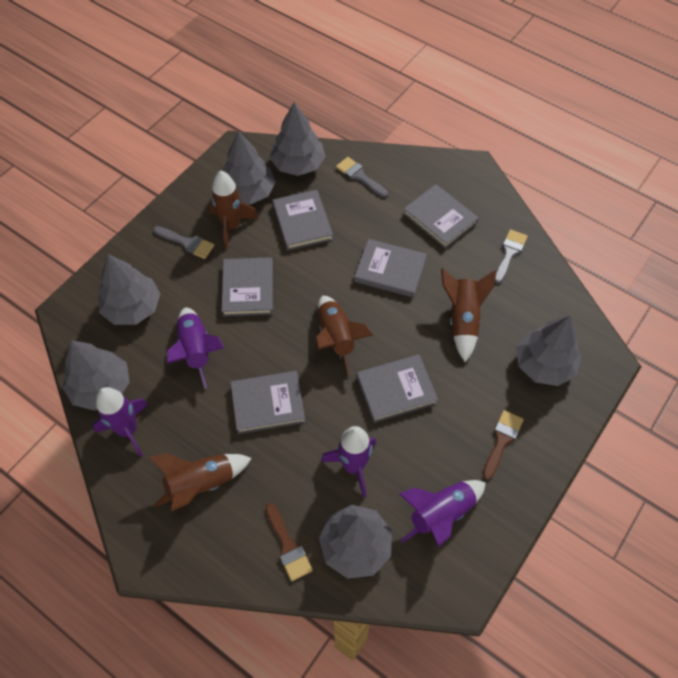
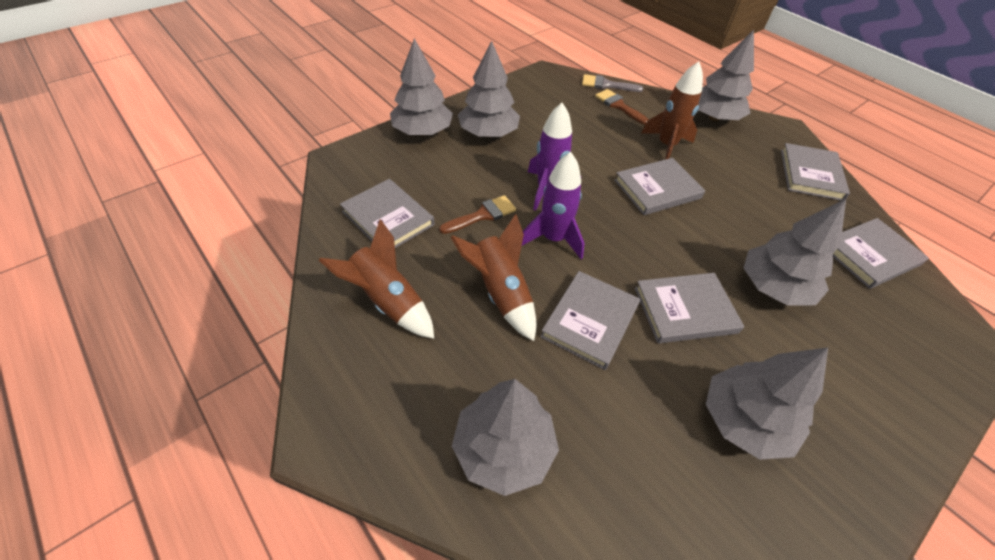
brown rocket: [148,454,252,512] [210,170,259,249] [316,296,373,376] [441,268,496,362] = 4 -> [319,219,434,339] [451,214,537,341] [642,61,703,160] = 3
grey brush: [153,226,214,259] [336,157,388,198] [495,229,528,284] = 3 -> [582,74,643,92] = 1
purple rocket: [93,387,148,457] [167,307,224,389] [321,426,376,498] [399,480,486,547] = 4 -> [522,152,585,259] [528,103,572,211] = 2

